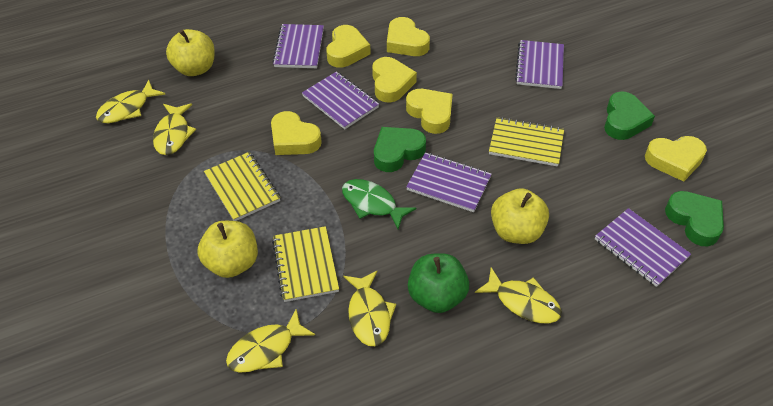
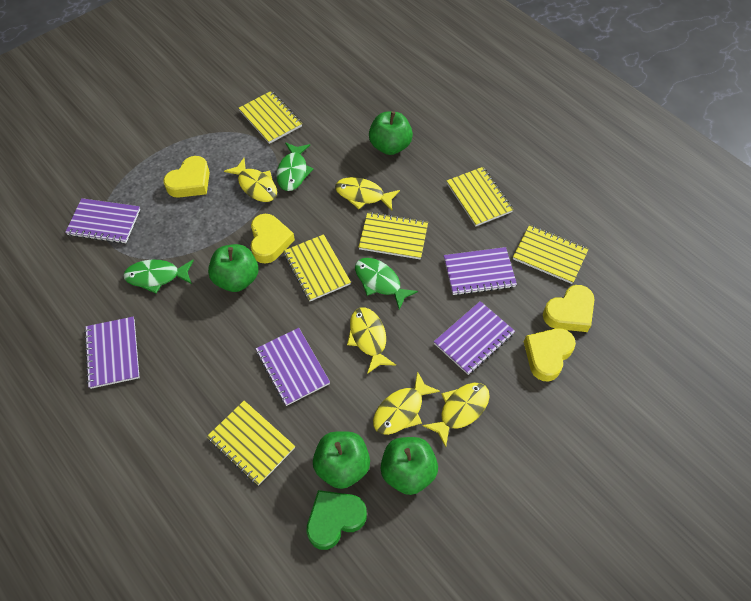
green apple: [408,253,469,313] = 1 -> [208,244,258,292] [313,431,370,489] [369,111,413,155] [380,437,438,495] = 4
green fish: [342,179,416,229] = 1 -> [123,260,194,293] [276,142,314,191] [355,258,418,310] = 3
green heart: [374,127,426,172] [604,92,655,140] [665,191,724,247] = 3 -> [306,490,367,550] = 1
yellow apple: [166,29,215,76] [197,221,258,278] [491,188,549,244] = 3 -> none = 0
yellow heart: [271,111,322,155] [326,25,371,68] [372,57,417,103] [387,17,430,56] [406,89,453,134] [645,136,707,182] = 6 -> [163,156,210,198] [251,214,295,263] [524,328,576,381] [543,285,595,332] = 4
yellow notebook: [204,152,280,221] [272,226,339,302] [489,117,564,167] = 3 -> [207,400,295,486] [239,91,302,144] [283,234,351,301] [359,212,428,259] [447,167,513,227] [513,225,589,284] = 6

